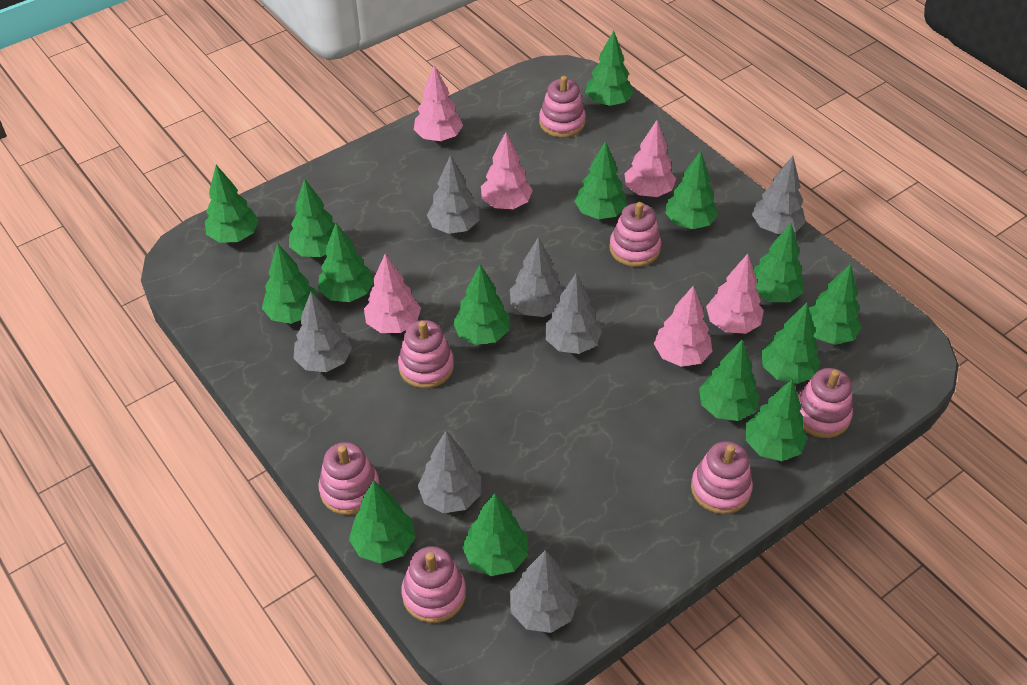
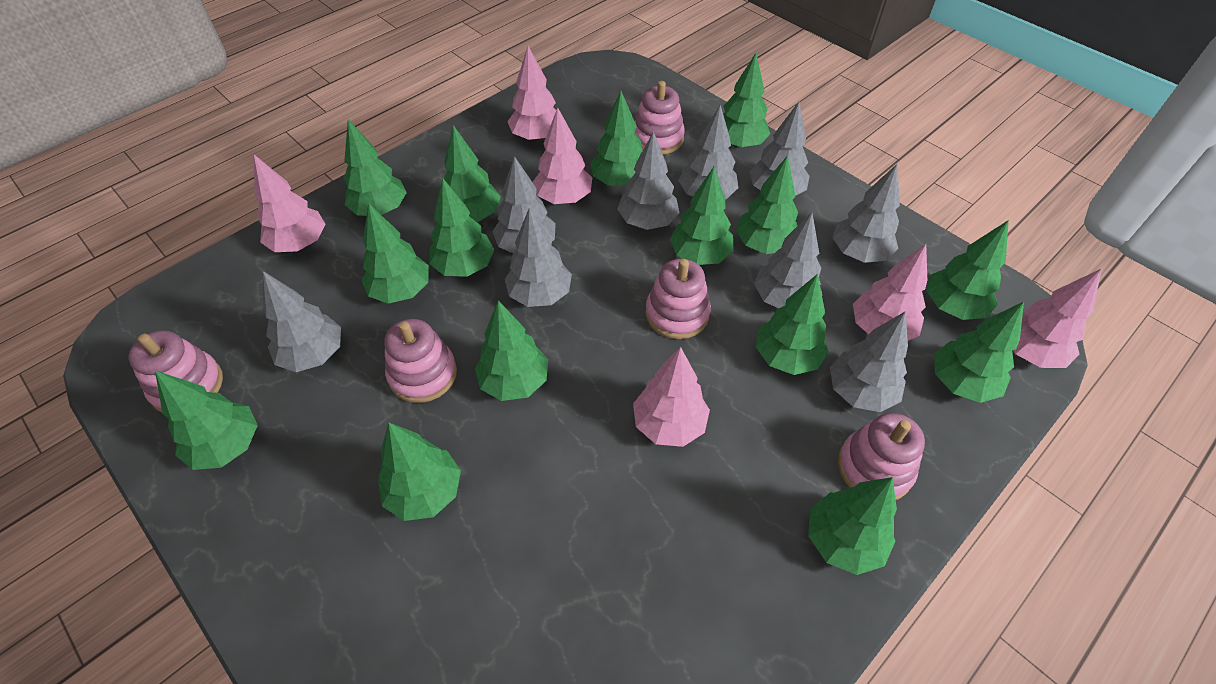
grey tree: [293,292,352,372] [418,431,481,513] [427,155,479,234] [510,237,563,317] [510,550,578,633] [545,273,602,354] [752,156,806,234] = 7 -> [263,271,341,372] [492,156,556,253] [505,207,572,307] [617,131,679,230] [678,105,739,199] [749,102,810,196] [754,212,823,308] [830,311,908,412] [832,164,900,263] = 9
pink stacking toy: [318,442,380,515] [398,320,454,388] [401,546,466,623] [539,76,586,138] [609,202,661,267] [691,441,753,514] [798,368,853,438] = 7 -> [129,330,223,412] [384,319,457,403] [635,81,685,155] [645,259,711,339] [838,413,925,500] = 5

